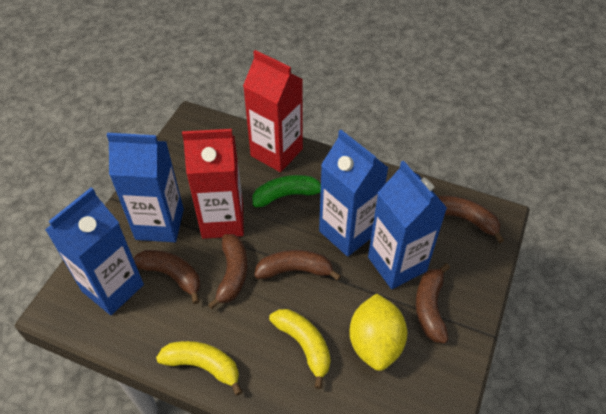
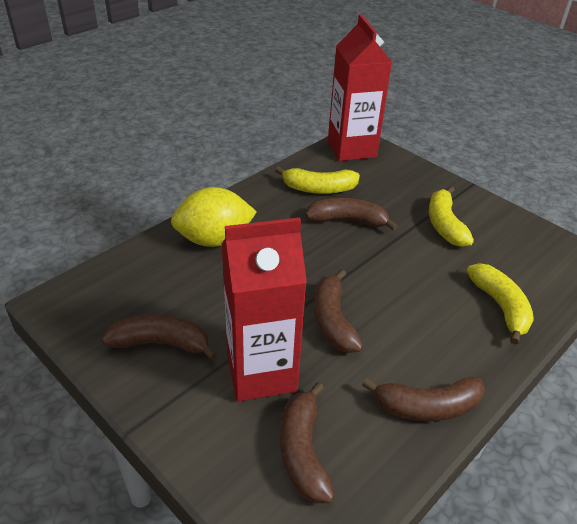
blue carton: [45,187,144,315] [107,133,184,242] [319,130,389,257] [368,161,447,289] = 4 -> none = 0
green banana: [252,175,321,207] = 1 -> none = 0
yellow banana: [156,341,243,396] [269,309,331,389] = 2 -> [275,166,360,194] [429,186,474,247] [467,263,534,345] = 3

